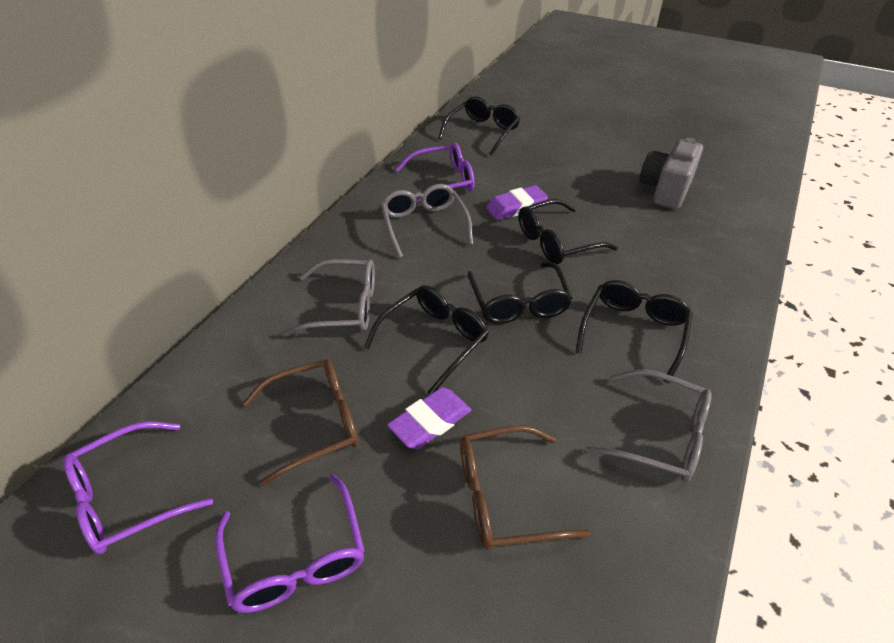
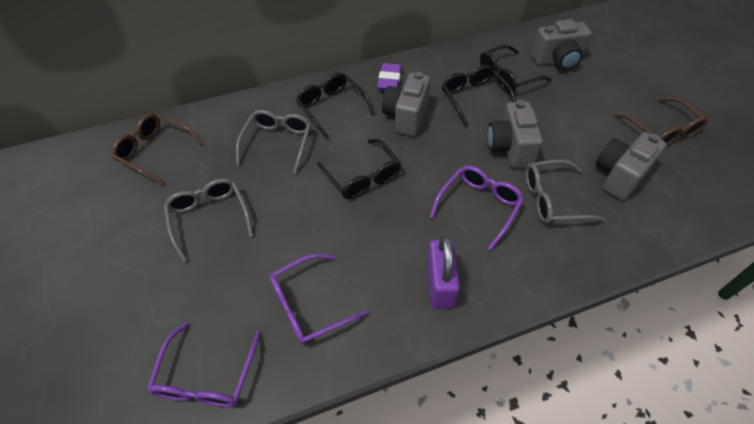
black glasses: [364,285,489,394] [438,96,521,155] [467,262,572,324] [518,199,618,264] [576,280,693,384] = 5 -> [296,73,375,139] [317,139,401,199] [442,65,515,127] [480,45,552,93] = 4
grey camera: [640,138,703,209] = 1 -> [382,72,430,136] [487,100,543,168] [531,19,592,70] [596,132,667,200] = 4
purple eraser: [387,387,471,449] [486,185,548,220] = 2 -> [377,63,402,90] = 1
purple padlock: none = 0 -> [427,235,460,309] = 1

